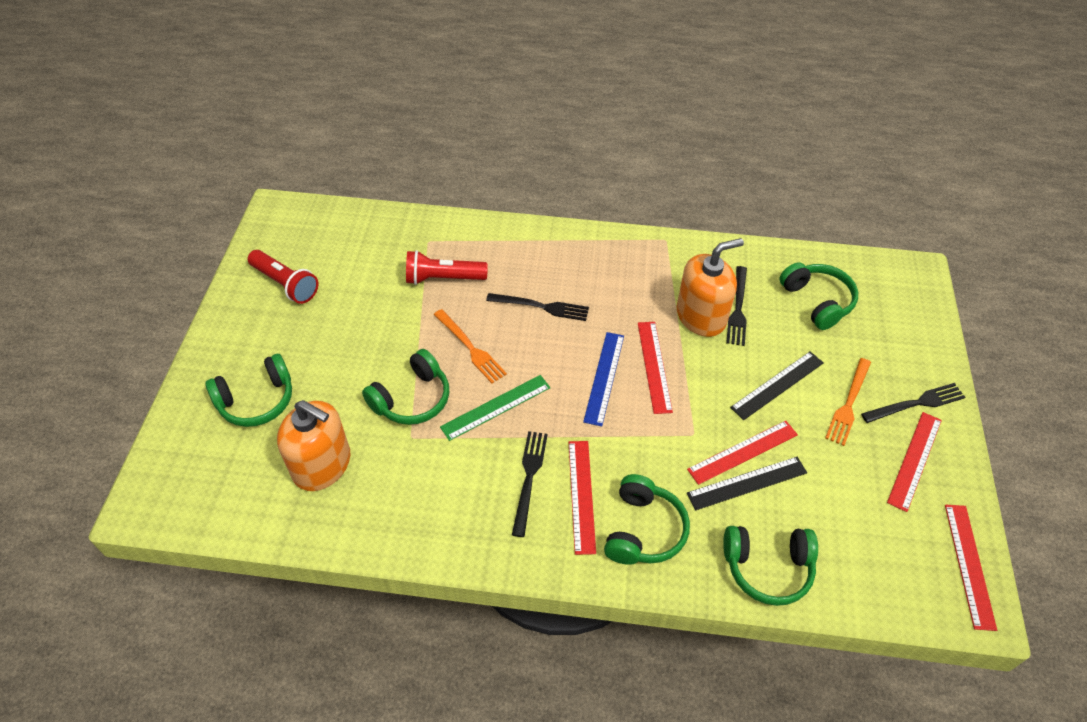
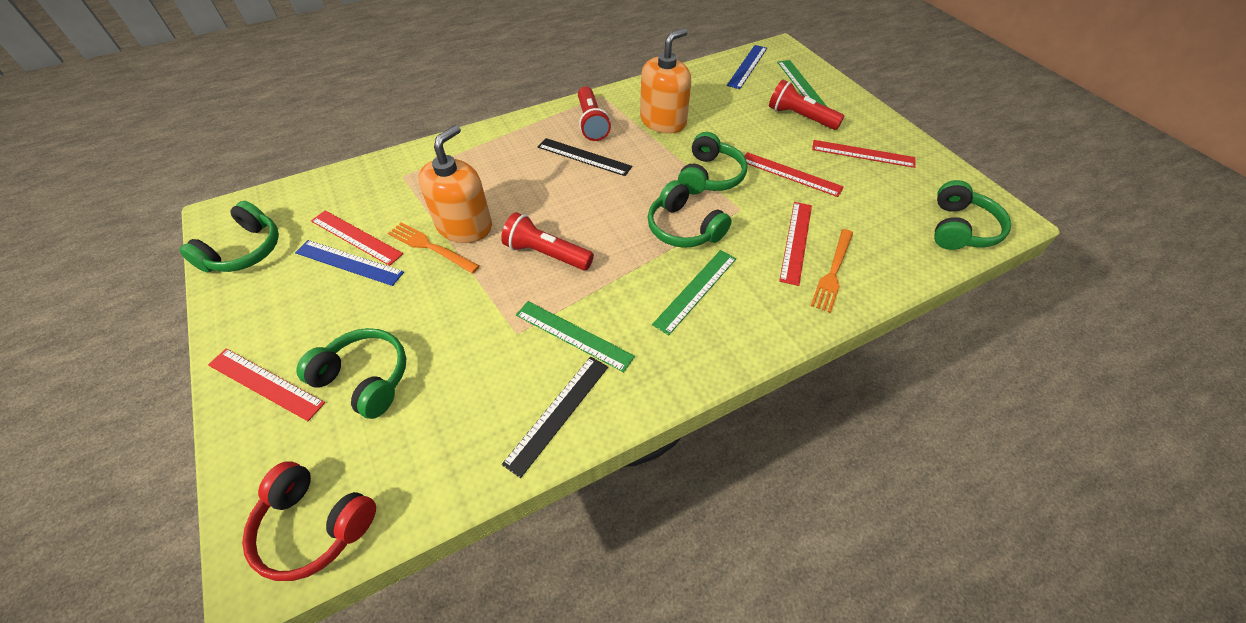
black fork: [486,293,589,321] [512,431,548,537] [726,266,747,346] [861,383,965,423] = 4 -> none = 0
blue ruler: [583,332,624,426] = 1 -> [295,240,404,286] [727,45,767,89] = 2
green ruler: [440,375,551,441] = 1 -> [516,301,635,372] [652,250,736,335] [777,60,827,107] = 3
red flashlight: [248,250,318,304] [406,250,488,285] = 2 -> [501,212,594,270] [578,86,611,141] [769,80,845,130] = 3
red headphones: none = 0 -> [242,461,376,581] = 1

